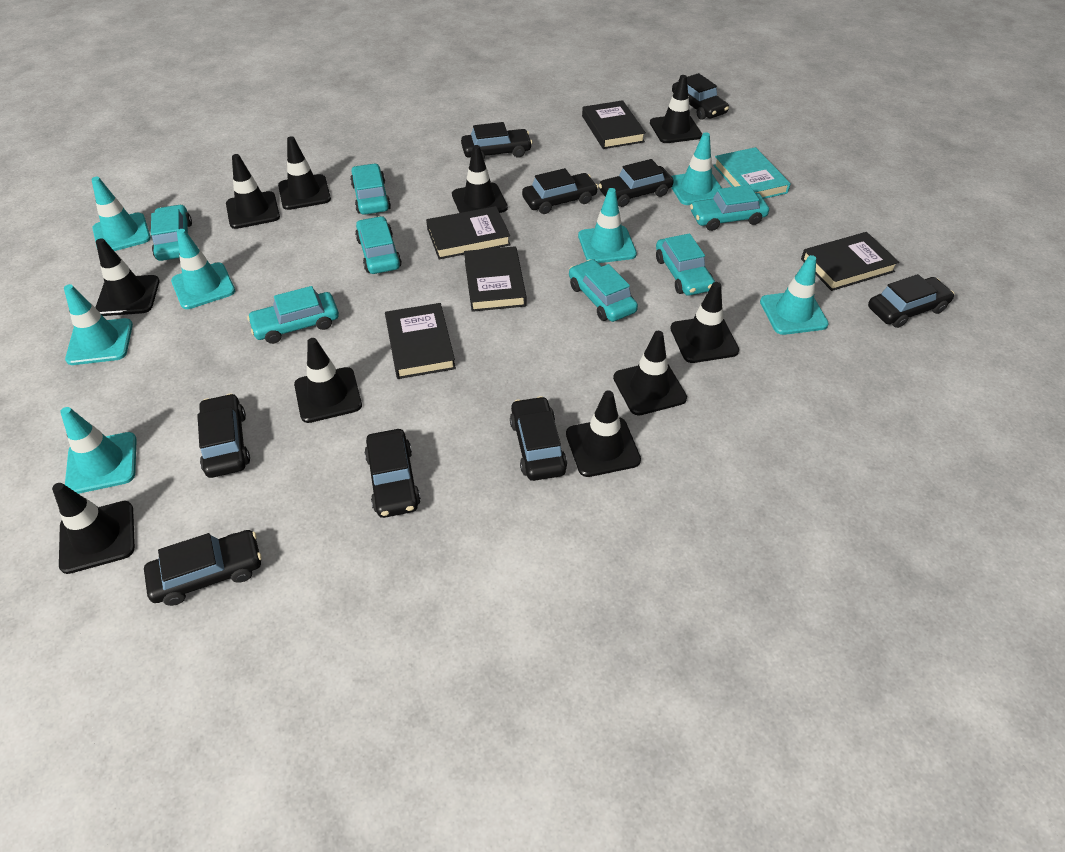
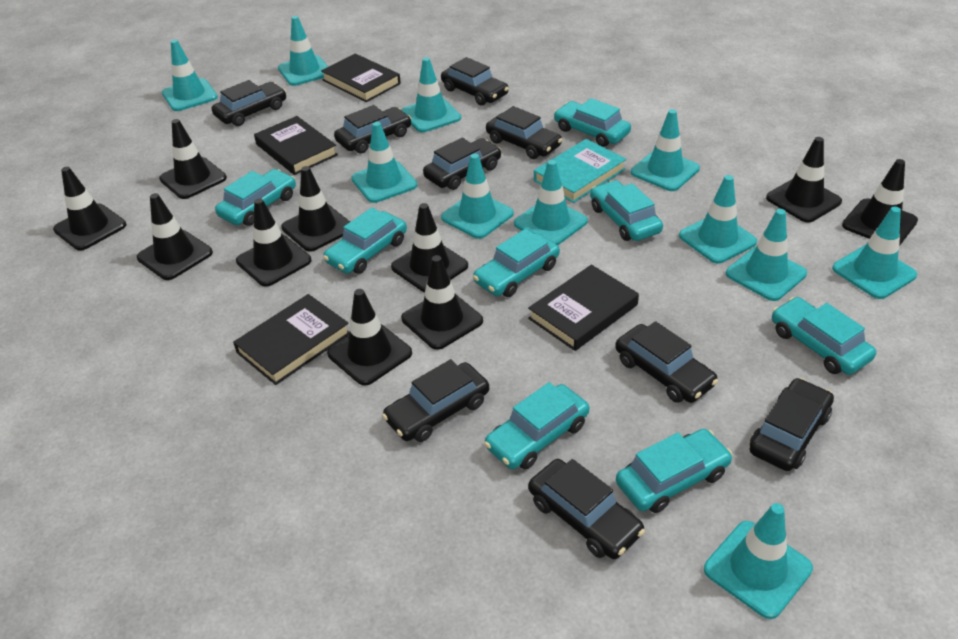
black book: [385,303,456,379] [426,206,511,259] [464,246,527,312] [582,100,646,149] [801,232,899,291] = 5 -> [233,294,350,385] [254,116,338,175] [321,54,401,102] [528,265,639,351] = 4
turquoise car: [151,204,192,261] [247,286,339,344] [350,163,391,215] [355,216,402,274] [569,259,638,322] [656,233,715,296] [690,185,769,231] = 7 -> [215,169,296,226] [323,208,407,274] [473,229,560,297] [484,382,589,469] [554,98,631,147] [590,180,663,241] [616,429,732,513] [772,297,876,375] = 8
turquoise traffic cone: [60,407,137,494] [64,284,133,365] [91,177,151,251] [171,229,235,309] [578,188,637,263] [671,132,722,205] [760,255,829,335] = 7 -> [162,40,218,111] [278,16,328,86] [351,122,417,203] [401,57,461,132] [441,154,514,239] [514,160,588,245] [631,109,700,191] [679,175,757,264] [704,503,813,619] [726,209,807,301] [832,207,917,299] = 11

